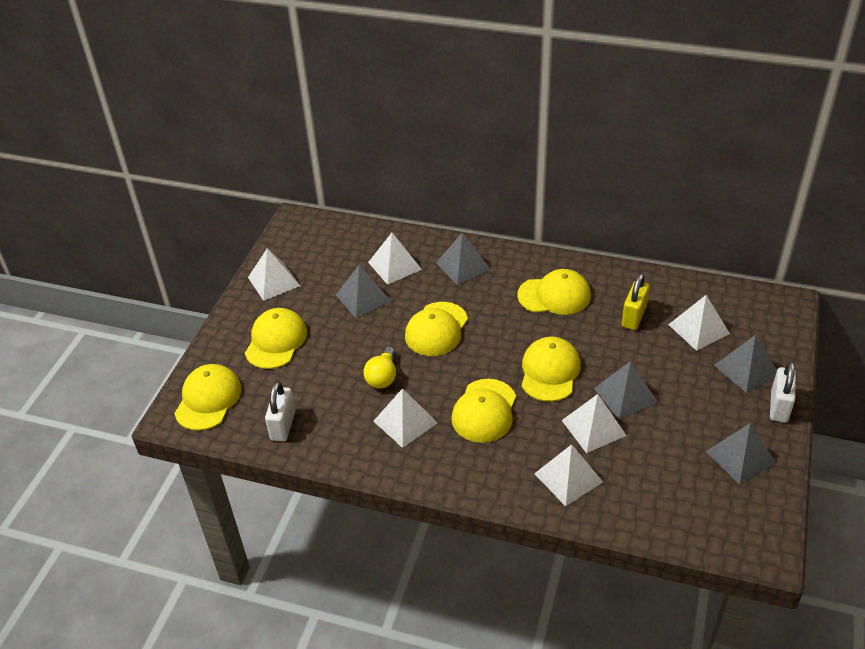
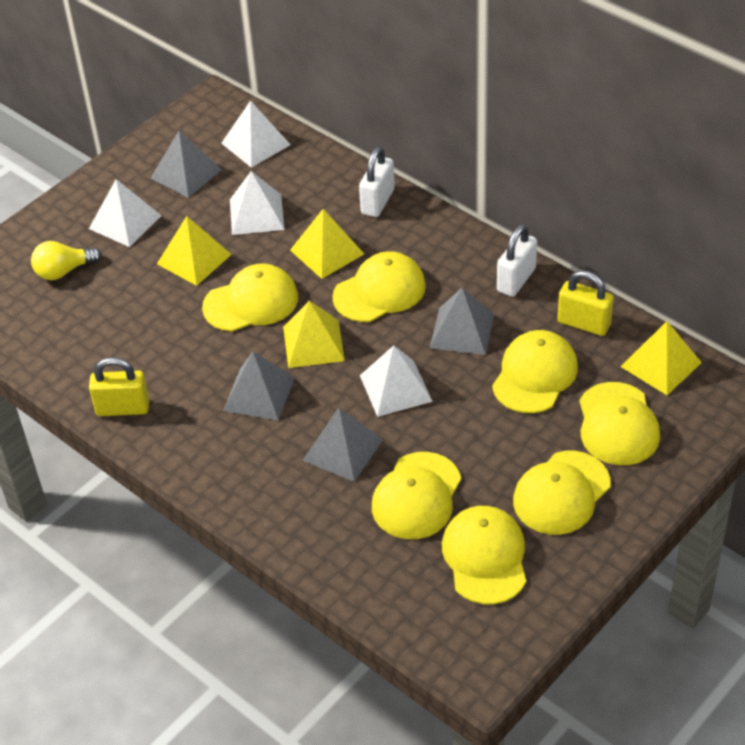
grey pyramid: [336,265,391,318] [436,232,491,285] [594,361,658,419] [705,423,776,485] [714,335,777,393] = 5 -> [151,131,222,198] [223,352,295,421] [302,408,383,482] [430,288,494,355] = 4
white pyramid: [248,248,300,301] [368,233,422,285] [373,388,438,448] [534,444,603,506] [562,394,627,453] [668,295,730,351] = 6 -> [89,179,162,247] [221,101,291,168] [230,171,285,235] [360,345,433,417] = 4
yellow cap: [174,364,242,431] [245,308,307,369] [405,302,468,356] [451,379,516,443] [517,269,591,315] [522,337,581,402] = 6 -> [202,263,298,332] [332,251,426,322] [372,452,461,539] [442,506,526,604] [492,330,578,413] [513,451,610,535] [579,382,660,465] = 7
yellow padlock: [622,273,650,330] = 1 -> [89,357,149,416] [557,270,614,336] = 2
yellow pyramid: none = 0 -> [157,216,232,286] [283,301,345,368] [290,209,364,279] [620,321,702,395] = 4

